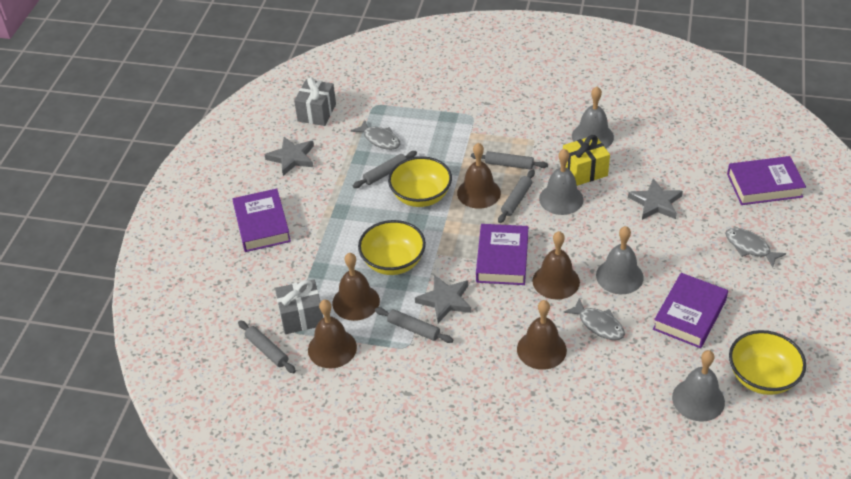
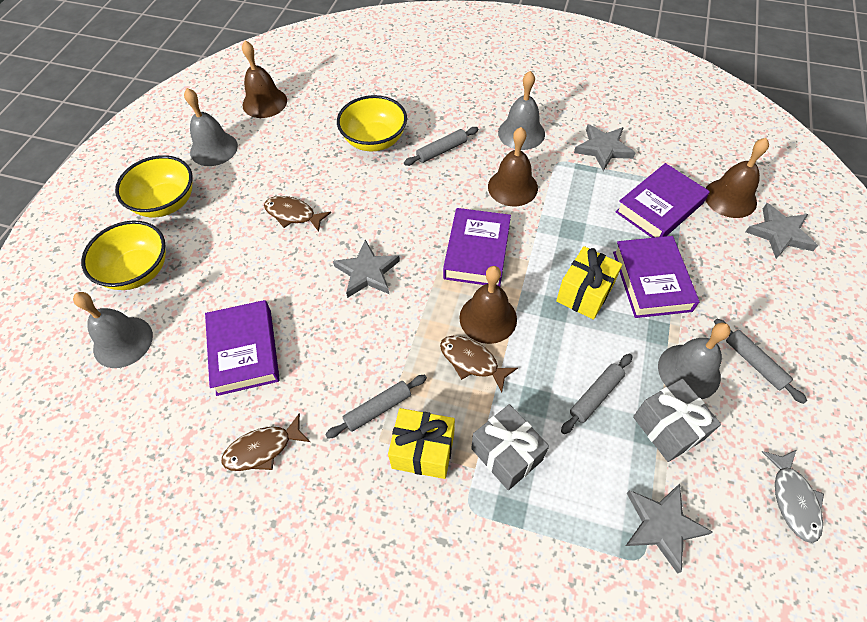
brown bell: [308,300,357,368] [333,253,380,321] [457,143,501,209] [517,300,567,370] [532,231,580,299] = 5 -> [242,41,287,118] [459,266,517,344] [488,127,538,206] [705,138,769,218] = 4
brown fish: none = 0 -> [222,413,310,471] [264,196,331,232] [440,336,518,392] = 3
grey fish: [351,120,400,150] [564,298,625,340] [725,228,786,267] = 3 -> [762,450,824,543] = 1
grey rolling pin: [238,320,296,373] [353,151,417,188] [375,307,453,343] [471,151,548,169] [498,170,535,223] = 5 -> [325,375,427,439] [404,127,479,166] [561,354,632,434] [714,319,807,404] = 4
grey star: [264,137,314,176] [415,275,471,323] [628,178,683,220] = 3 -> [333,240,400,298] [574,124,636,171] [626,484,713,574] [746,203,818,259] = 4
yellow gift: [563,135,610,186] = 1 -> [388,408,455,479] [556,246,622,320] = 2

